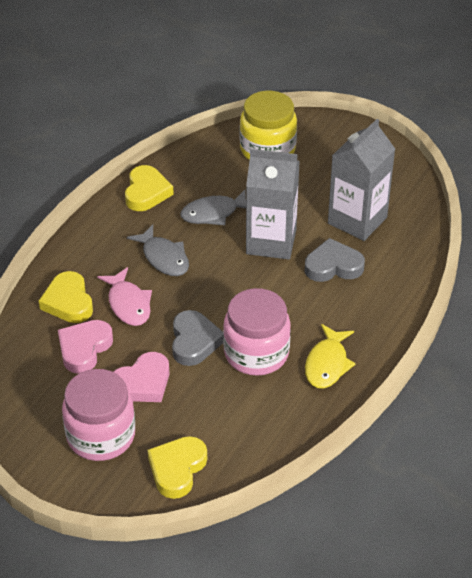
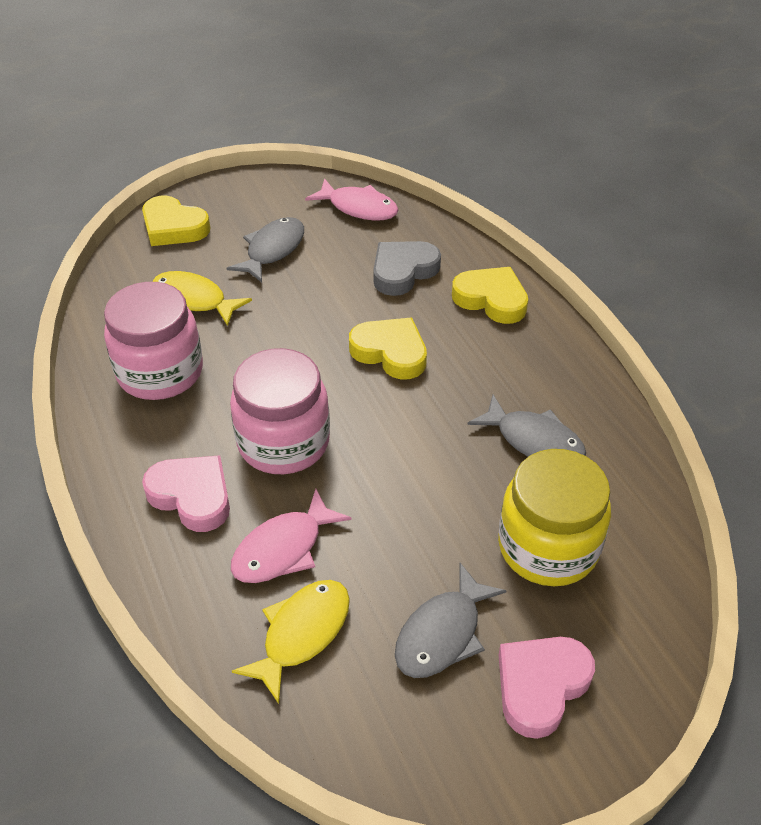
grey carton: [246,149,300,259] [328,119,395,241] = 2 -> none = 0
grey fish: [127,225,189,276] [180,190,246,225] = 2 -> [227,217,304,282] [395,563,506,678] [467,395,586,457] = 3
grey heart: [172,310,223,366] [304,238,365,282] = 2 -> [373,241,441,296] = 1
pink fish: [97,267,152,326] = 1 -> [231,489,351,583] [305,179,398,221] = 2
yellow fish: [305,324,356,388] = 1 -> [152,271,252,326] [232,580,350,704] = 2

